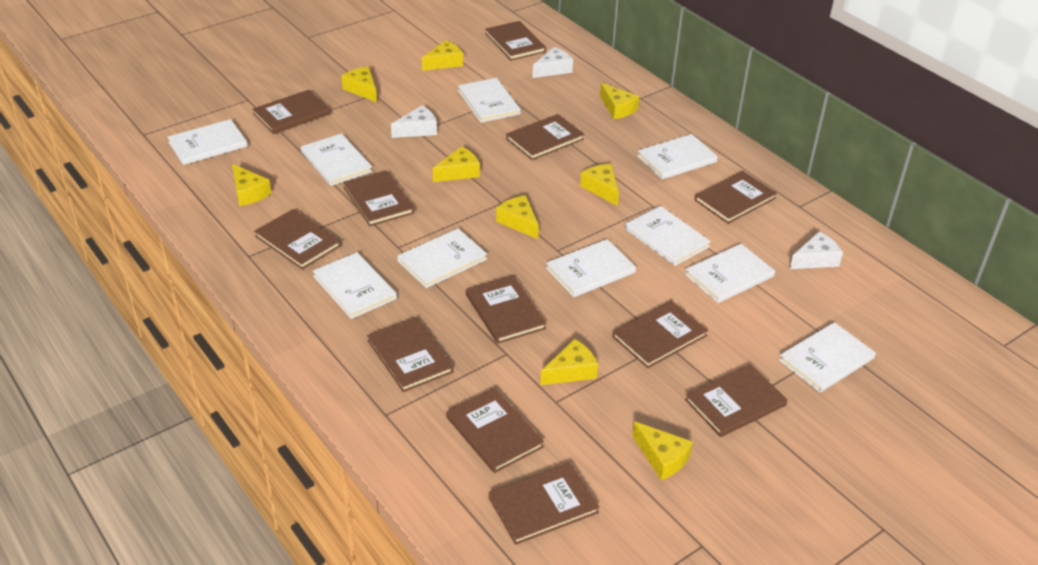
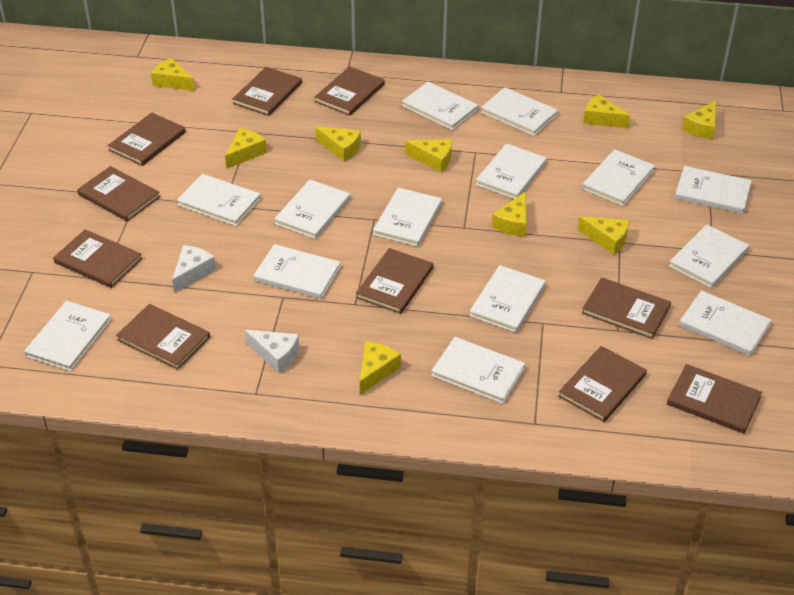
brown book: [252,90,331,134] [254,209,341,269] [343,170,414,226] [367,317,454,392] [446,388,544,473] [466,276,546,344] [485,21,546,61] [489,463,599,545] [506,114,585,160] [612,301,708,368] [685,364,788,437] [694,171,777,224] = 12 -> [53,229,142,288] [77,166,160,222] [108,112,186,166] [116,304,210,370] [232,67,302,116] [314,66,385,116] [356,248,433,314] [558,346,647,422] [582,277,671,339] [667,364,762,434] = 10
white book: [167,119,247,165] [301,133,372,186] [313,252,397,319] [397,228,487,288] [458,78,521,123] [546,239,636,297] [625,206,711,266] [637,134,718,179] [685,244,775,303] [779,322,876,392] = 10 -> [24,301,112,371] [177,174,261,226] [253,244,341,299] [274,180,350,239] [373,188,442,247] [402,82,478,130] [431,337,525,404] [469,265,546,333] [476,144,547,199] [481,87,558,136] [582,149,655,206] [669,224,749,288] [675,166,752,214] [679,290,771,356] = 14
white cheese: [391,106,437,138] [533,47,573,78] [790,231,843,269] = 3 -> [172,245,216,293] [245,330,299,373] = 2

